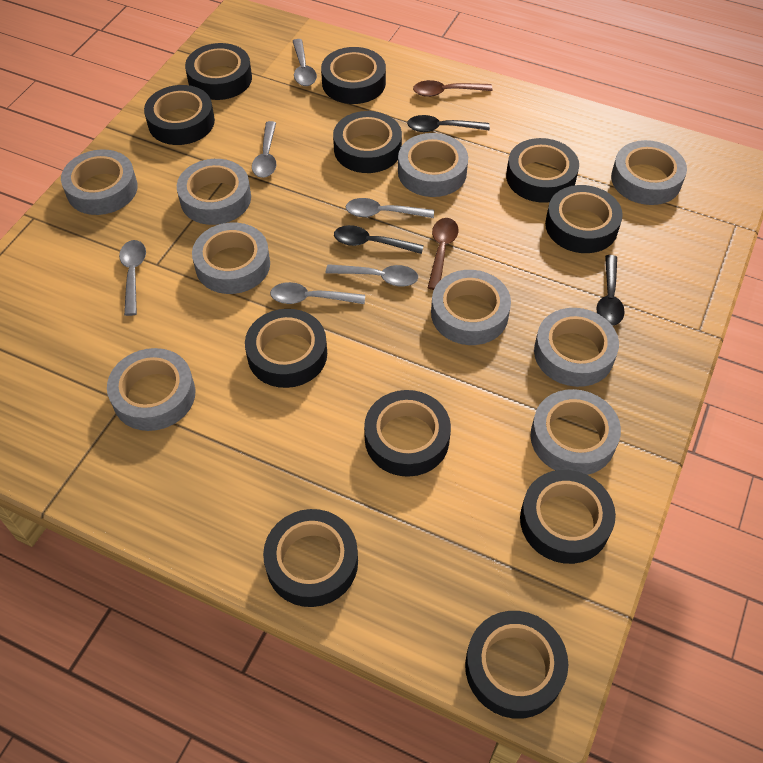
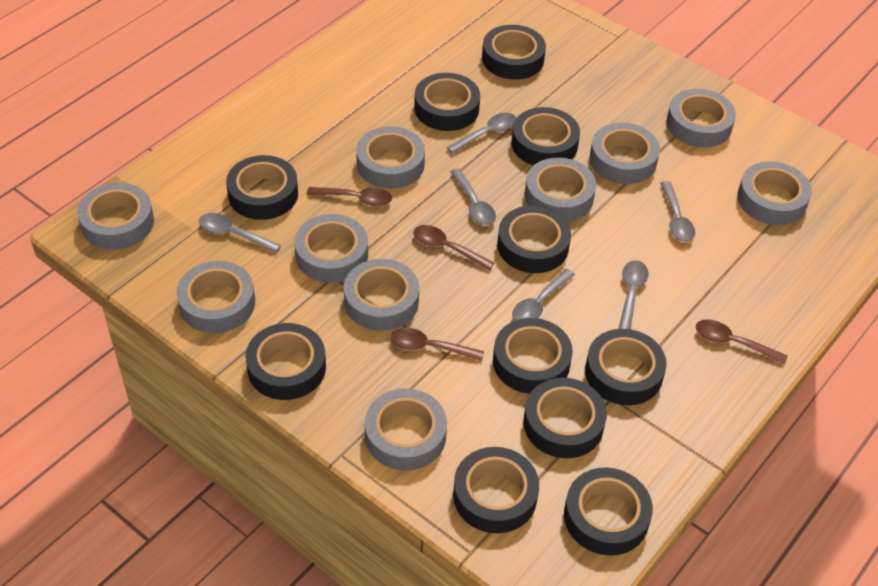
black spoon: [334,225,424,254] [407,115,490,132] [596,255,625,326] = 3 -> none = 0
brown spoon: [413,80,493,97] [428,218,459,290] = 2 -> [307,187,392,206] [390,327,484,361] [413,225,494,270] [696,319,788,365] = 4
grey tape: [61,149,138,215] [107,348,195,431] [177,159,251,225] [192,222,270,294] [398,133,468,197] [431,270,511,345] [530,389,621,475] [534,308,619,387] [611,140,687,205] = 9 -> [77,183,154,249] [177,261,255,333] [294,214,368,283] [344,259,419,331] [356,126,425,189] [365,388,447,471] [525,157,596,221] [590,123,660,184] [666,89,736,147] [737,161,812,225] = 10

